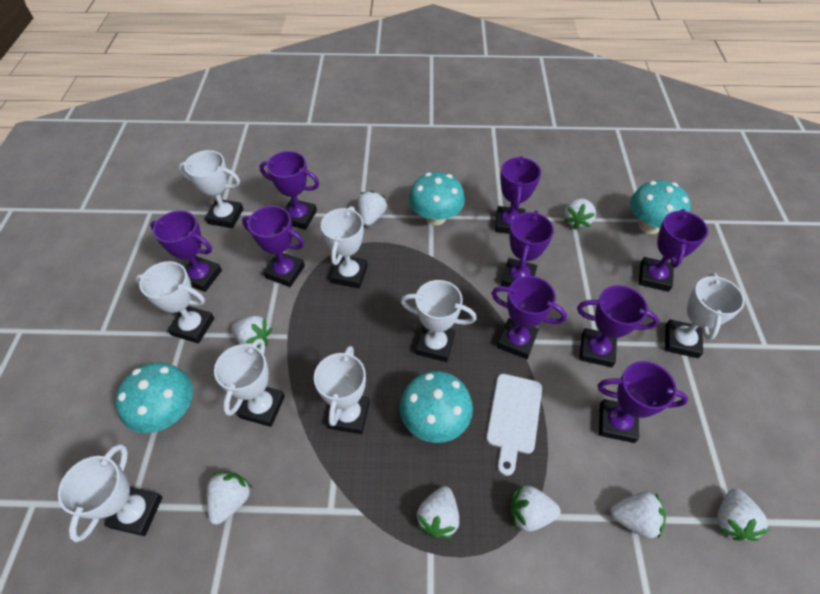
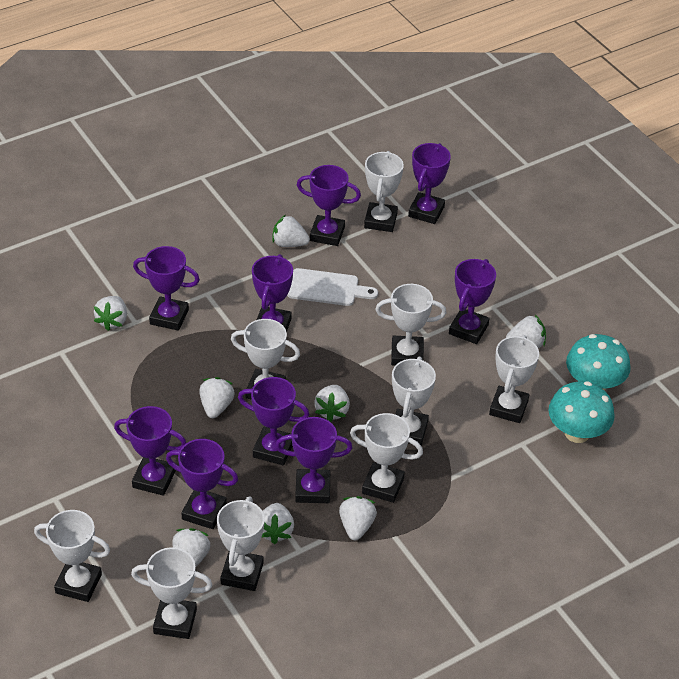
turquoise mushroom: [116,362,193,433] [400,371,473,443] [409,172,465,225] [630,180,691,234] = 4 -> [549,381,615,443] [566,334,631,391] = 2
white trophy: [58,444,163,542] [135,261,214,343] [178,150,243,228] [214,338,285,427] [314,346,370,434] [321,206,368,288] [401,280,477,362] [665,273,745,358] = 8 -> [34,510,110,602] [131,547,212,639] [217,496,265,591] [231,319,300,400] [350,413,423,503] [364,151,404,232] [375,284,446,365] [392,357,436,445] [489,335,539,423] = 9

